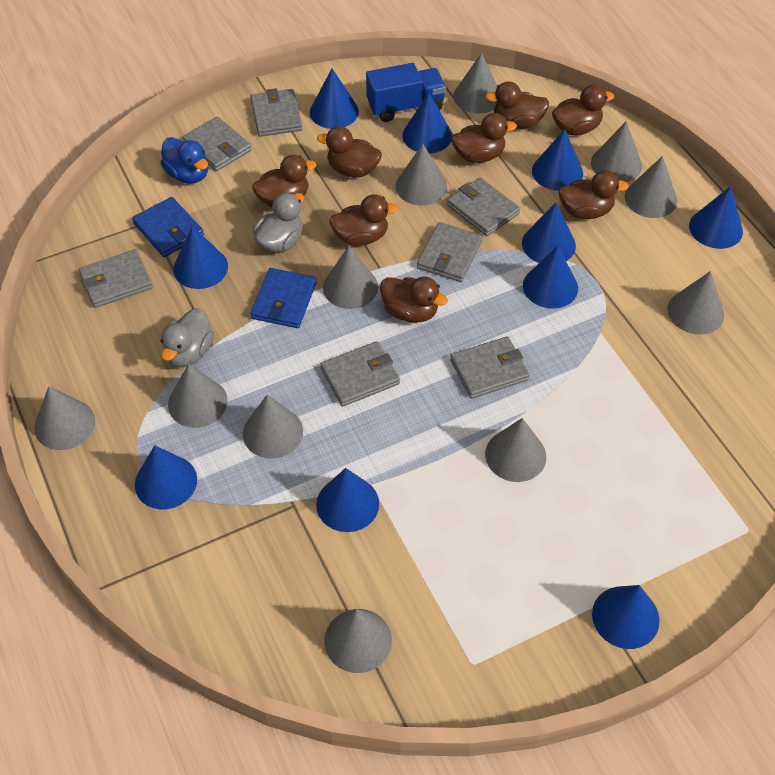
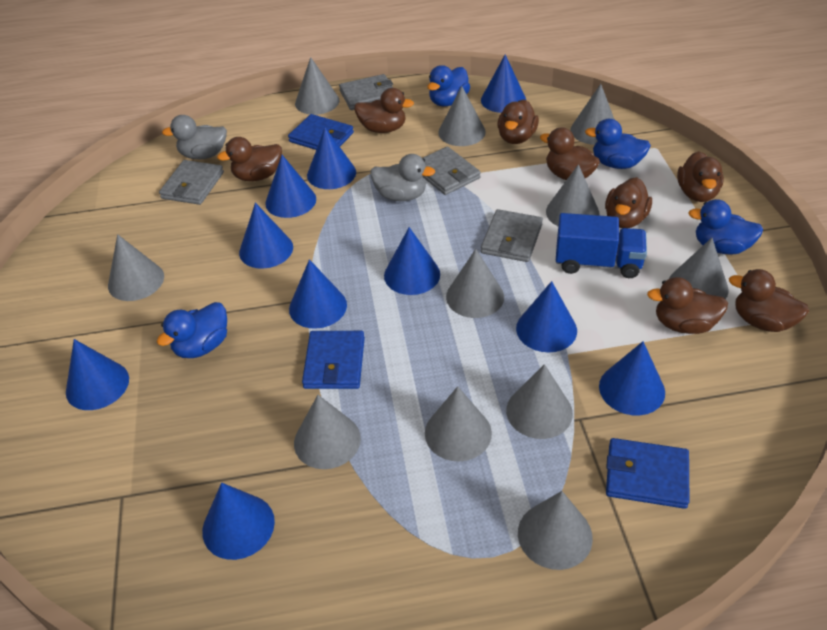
blue duck: [160,137,208,184] = 1 -> [157,302,227,358] [427,65,470,106] [585,119,651,169] [688,199,763,255] = 4
blue wallet: [132,197,204,257] [250,268,316,328] = 2 -> [288,114,354,150] [302,331,365,389] [606,438,689,509] = 3
grey wallet: [79,250,152,308] [182,117,252,171] [250,88,303,137] [320,341,400,407] [417,222,483,282] [447,178,520,236] [450,336,530,399] = 7 -> [159,160,224,205] [339,74,393,110] [422,146,481,195] [481,209,543,262] = 4

